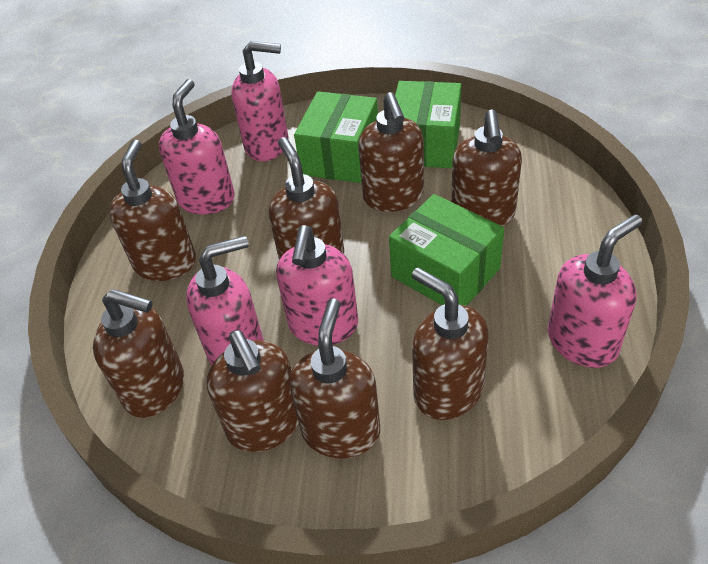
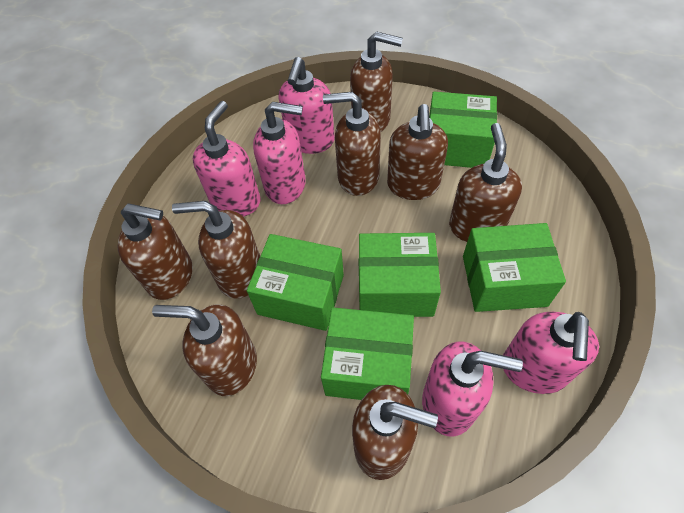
green box: [294,91,378,183] [389,194,504,306] [395,81,461,168] = 3 -> [247,234,344,331] [321,307,414,400] [359,233,441,317] [429,92,497,168] [463,223,566,312] = 5

